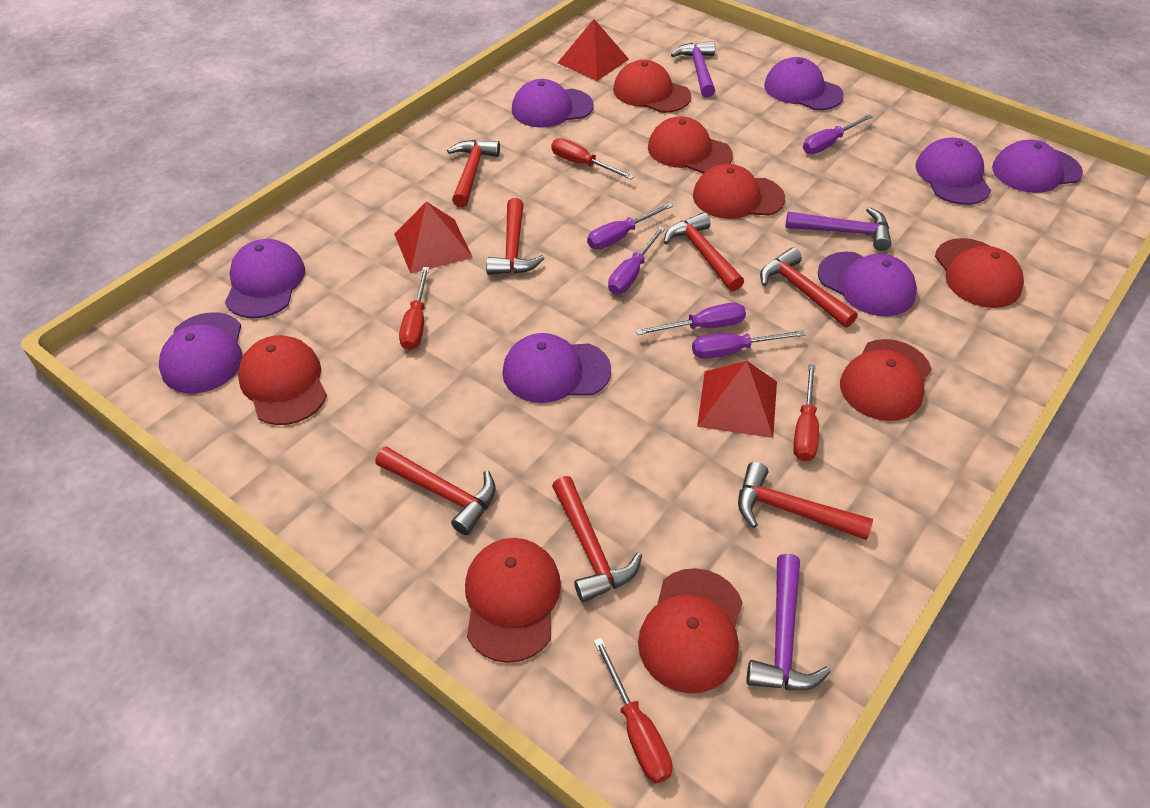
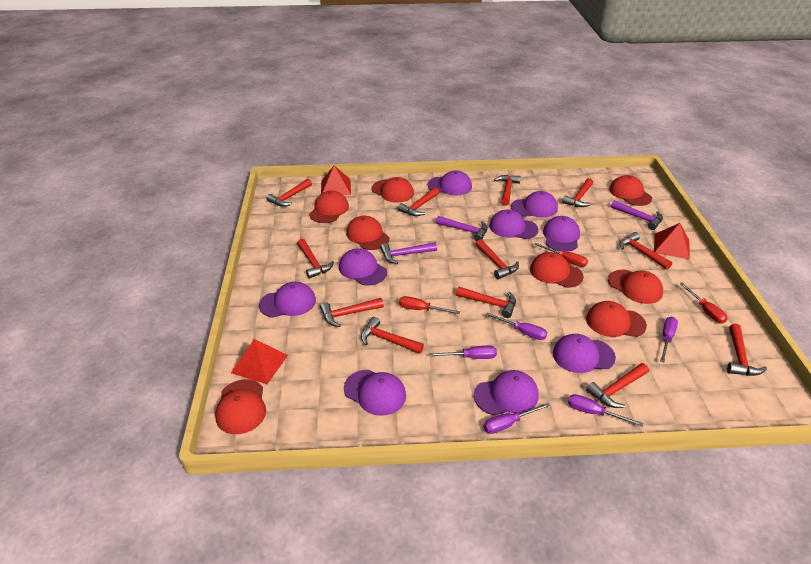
purple cap: [159,312,242,393] [225,239,305,318] [502,333,611,403] [512,79,594,128] [764,57,844,110] [818,251,917,316] [915,138,991,205] [992,140,1083,193] = 8 -> [259,282,316,318] [339,248,387,286] [344,370,406,416] [427,170,472,195] [474,370,539,415] [489,210,538,239] [511,191,558,217] [543,216,580,252] [553,334,616,373] = 9
red hammer: [375,446,496,535] [447,140,500,207] [486,198,545,275] [552,476,642,602] [664,212,744,291] [738,462,873,540] [760,247,858,328] = 7 -> [267,179,312,207] [297,239,334,279] [320,298,384,327] [361,317,424,354] [398,187,439,216] [456,287,516,318] [475,239,519,279] [494,175,521,205] [562,178,593,207] [586,363,649,408] [619,232,672,270] [727,324,767,376] = 12
red screwdriver: [399,267,429,350] [551,138,634,180] [594,638,672,783] [793,364,819,462] = 4 -> [399,296,460,314] [534,243,588,267] [679,282,728,324] = 3

